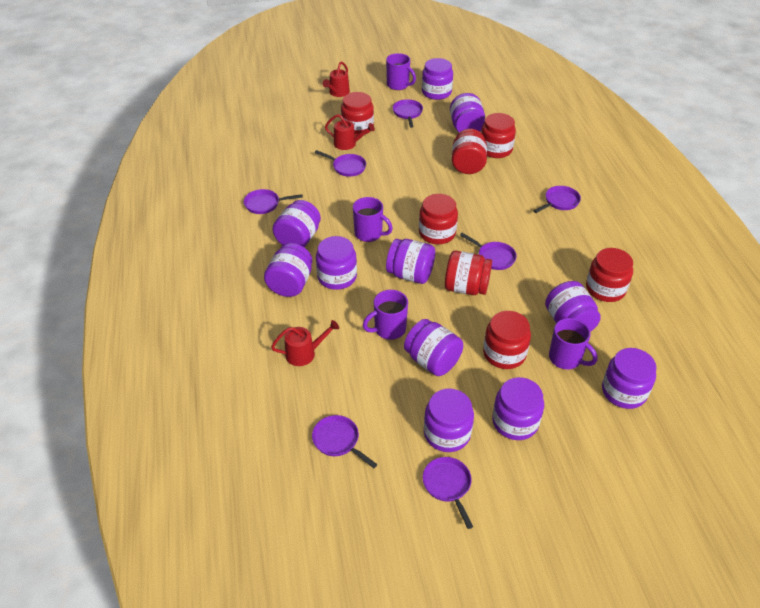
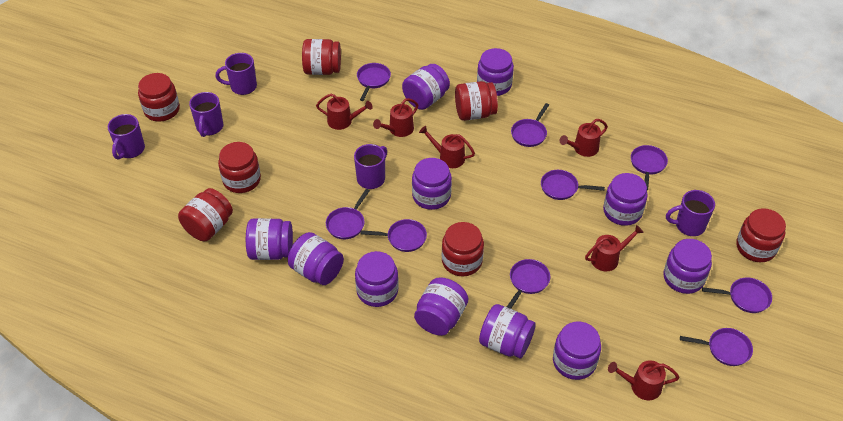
purple mug: [353,197,393,242] [363,290,408,340] [386,53,416,90] [549,318,598,369] = 4 -> [108,114,145,160] [189,92,224,137] [216,53,257,95] [354,144,387,189] [666,190,715,236] = 5
purple pan: [244,189,303,214] [312,415,377,468] [315,150,366,177] [393,99,423,128] [423,457,473,529] [460,233,517,270] [534,186,581,213] = 7 -> [326,189,370,239] [357,63,391,101] [361,219,427,252] [507,259,550,309] [511,103,549,147] [541,170,605,200] [631,145,668,190] [680,328,753,366] [702,278,772,313] = 9
red watering can: [271,320,339,366] [323,61,350,97] [325,114,375,150] = 3 -> [316,94,373,130] [373,98,418,137] [419,126,475,168] [559,119,608,157] [585,225,644,271] [608,360,679,400] = 6

